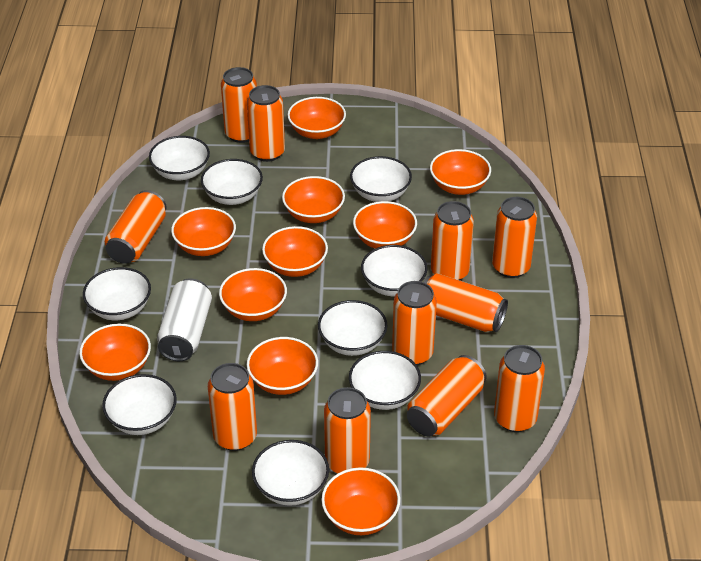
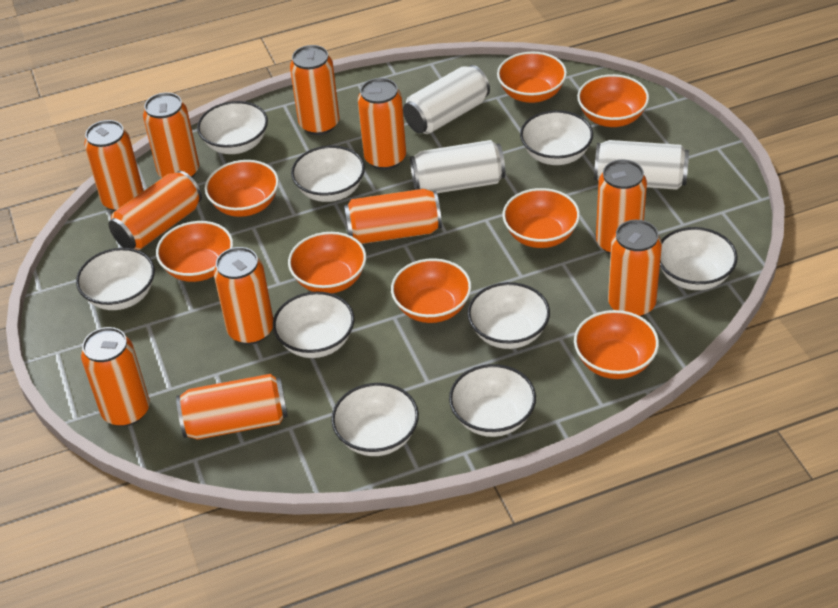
orange bowl: [79,324,151,381] [171,207,236,256] [219,268,287,321] [247,337,318,395] [262,226,328,277] [282,176,345,223] [288,97,346,139] [321,467,400,535] [353,201,417,249] [430,149,491,195] = 10 -> [156,221,233,282] [205,160,279,217] [288,232,366,293] [391,258,471,323] [497,52,567,103] [502,188,580,248] [574,310,659,379] [577,74,649,127] = 8
white can: [157,278,212,361] = 1 -> [403,65,490,134] [410,140,505,193] [594,140,689,190] = 3

